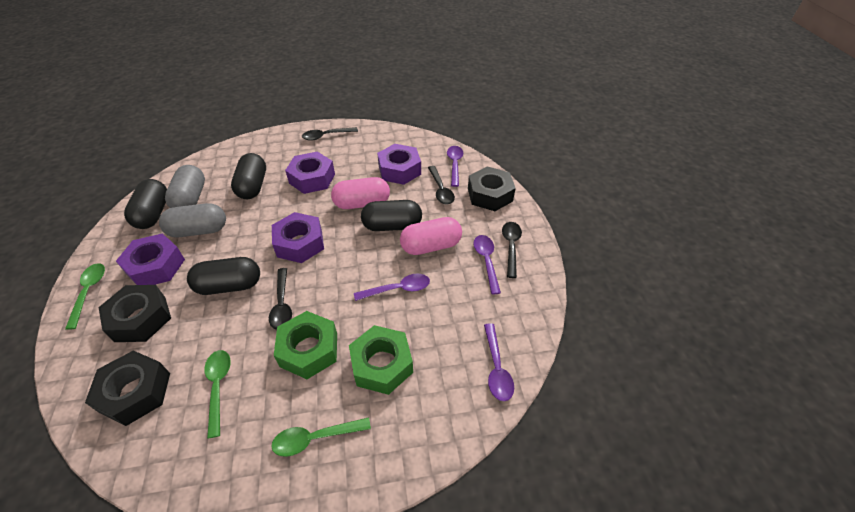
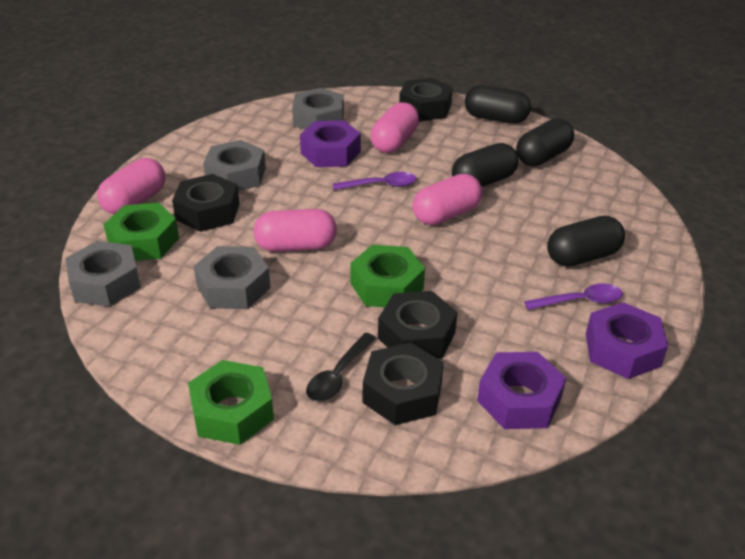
black nut: [85,351,170,426] [99,285,171,342] [468,166,516,211] = 3 -> [172,174,239,232] [363,342,444,425] [378,291,458,359] [399,78,453,121] = 4
black spoon: [269,268,292,330] [302,127,358,140] [428,166,455,204] [502,222,522,278] = 4 -> [306,333,376,402] = 1
green nut: [274,311,337,379] [349,325,413,395] = 2 -> [104,202,179,261] [188,360,274,445] [350,245,425,307] = 3
green spoon: [65,263,105,330] [204,350,231,438] [271,417,371,457] = 3 -> none = 0
grey capsule: [159,203,226,237] [165,165,205,208] = 2 -> none = 0
grey nut: none = 0 -> [65,241,141,307] [194,246,271,309] [203,140,266,191] [292,88,344,130] = 4
pink capsule: [331,177,390,209] [400,217,462,255] = 2 -> [97,158,165,214] [253,209,337,252] [370,102,419,153] [412,174,482,225] = 4
purple nut: [116,234,185,285] [272,212,324,263] [285,152,335,194] [377,144,421,185] = 4 -> [300,120,361,167] [477,352,566,429] [586,302,668,379] = 3
purple spoon: [354,274,430,301] [447,146,463,187] [473,235,501,294] [484,323,514,401] = 4 -> [333,172,416,190] [524,283,623,310] = 2

